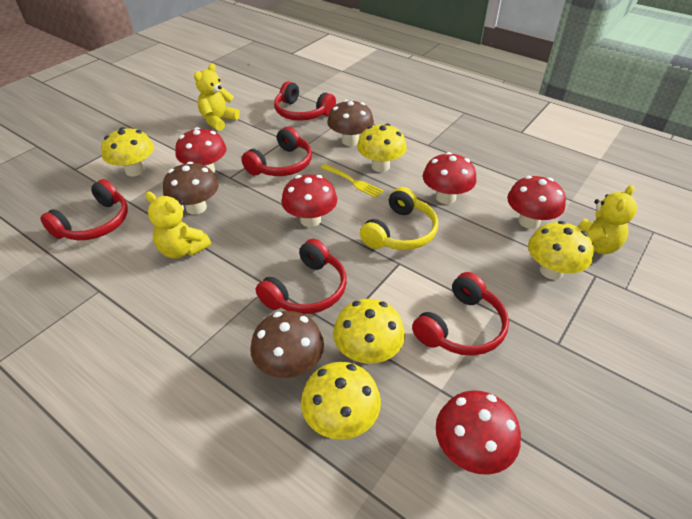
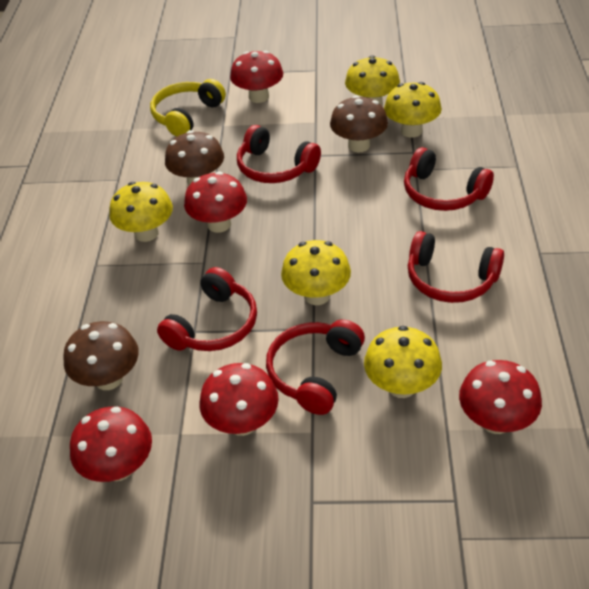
yellow fork: [320,164,384,198] = 1 -> none = 0
yellow teddy bear: [145,192,211,259] [194,63,240,131] [578,185,637,254] = 3 -> none = 0

